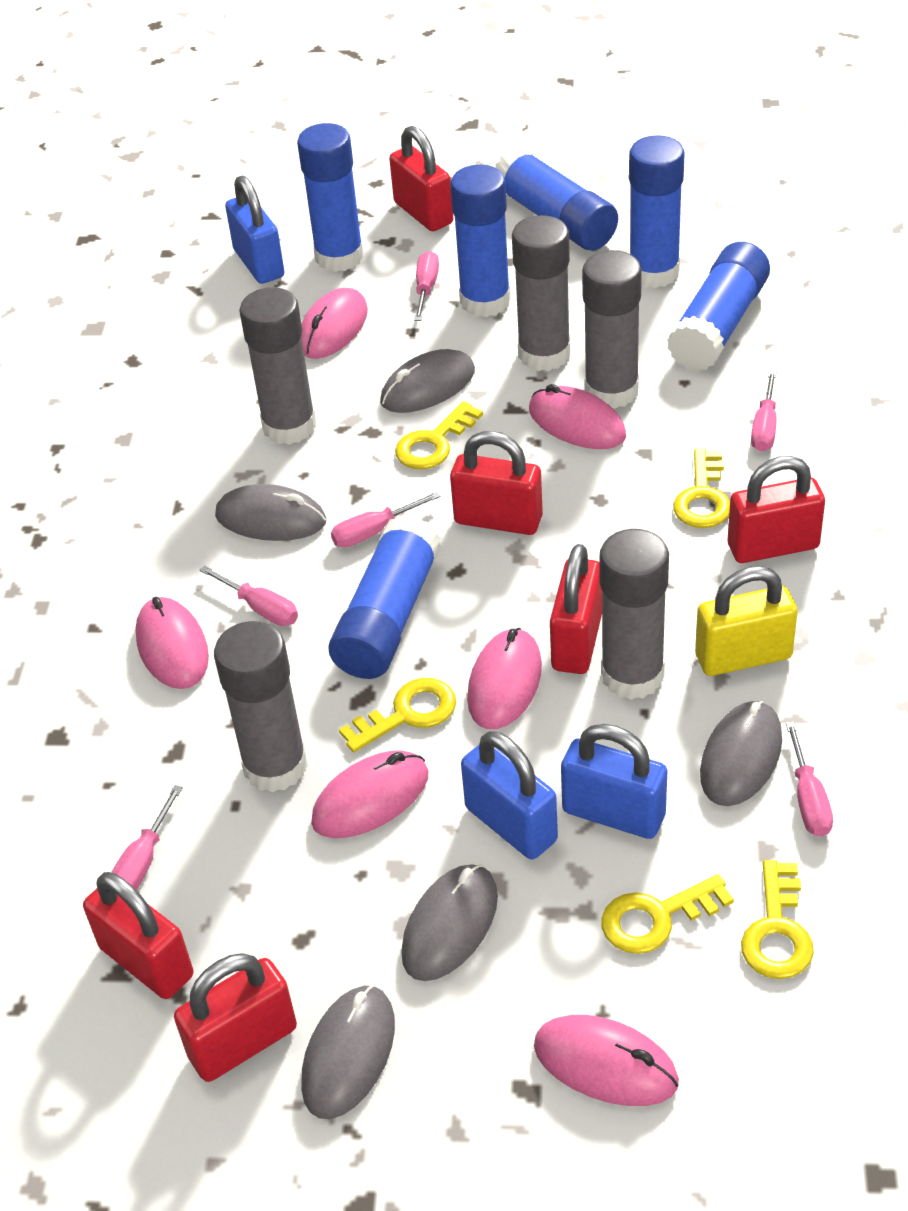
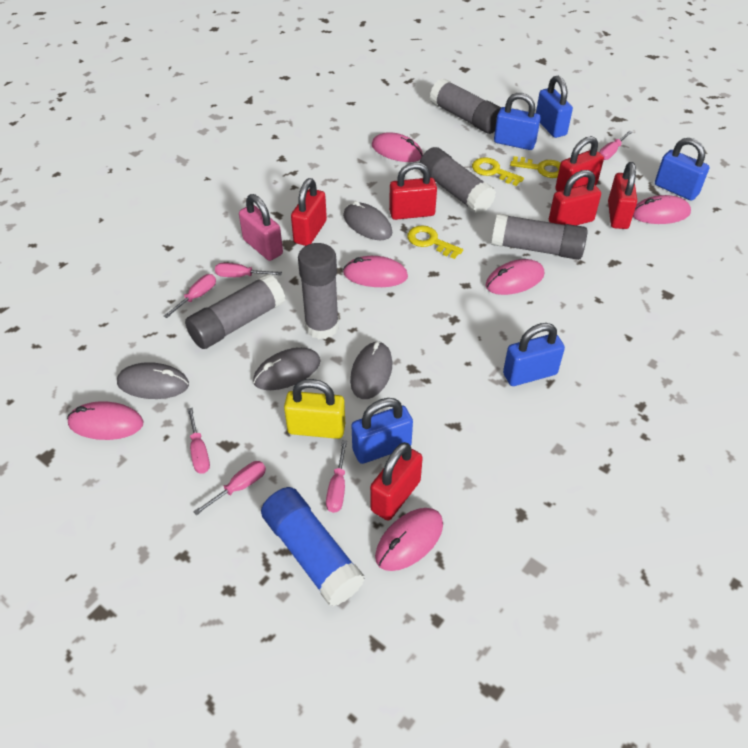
blue glue stick: [297,123,364,272] [328,514,441,679] [450,165,511,317] [495,147,618,250] [629,135,685,288] [667,242,770,371] = 6 -> [261,487,365,606] = 1
blue padlock: [225,175,285,284] [461,731,558,859] [561,724,667,839] = 3 -> [351,398,413,464] [494,93,541,150] [503,323,565,386] [536,76,573,138] [655,138,709,201] = 5
grey mouse: [215,484,326,541] [301,985,395,1119] [380,349,475,413] [401,864,498,981] [700,701,782,806] = 5 -> [117,362,189,399] [253,348,321,390] [343,201,392,240] [350,341,392,399] = 4
pink padlock: none = 0 -> [239,194,283,261] = 1
yellow key: [339,678,456,752] [395,401,483,469] [601,874,734,954] [673,449,730,528] [741,860,814,979] = 5 -> [407,225,463,259] [472,157,524,186] [510,156,560,178] = 3

